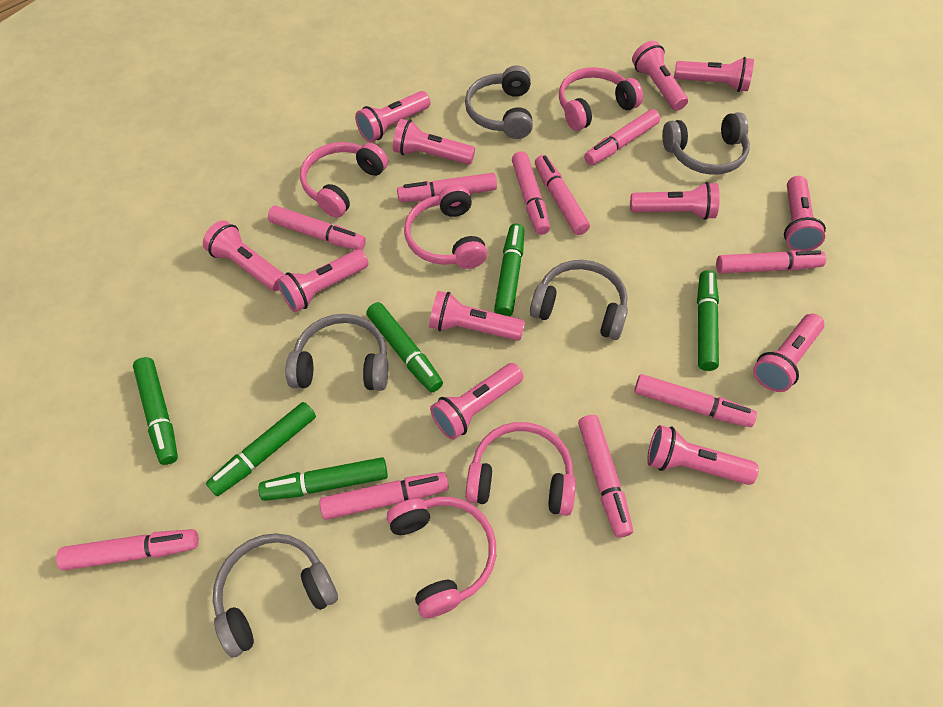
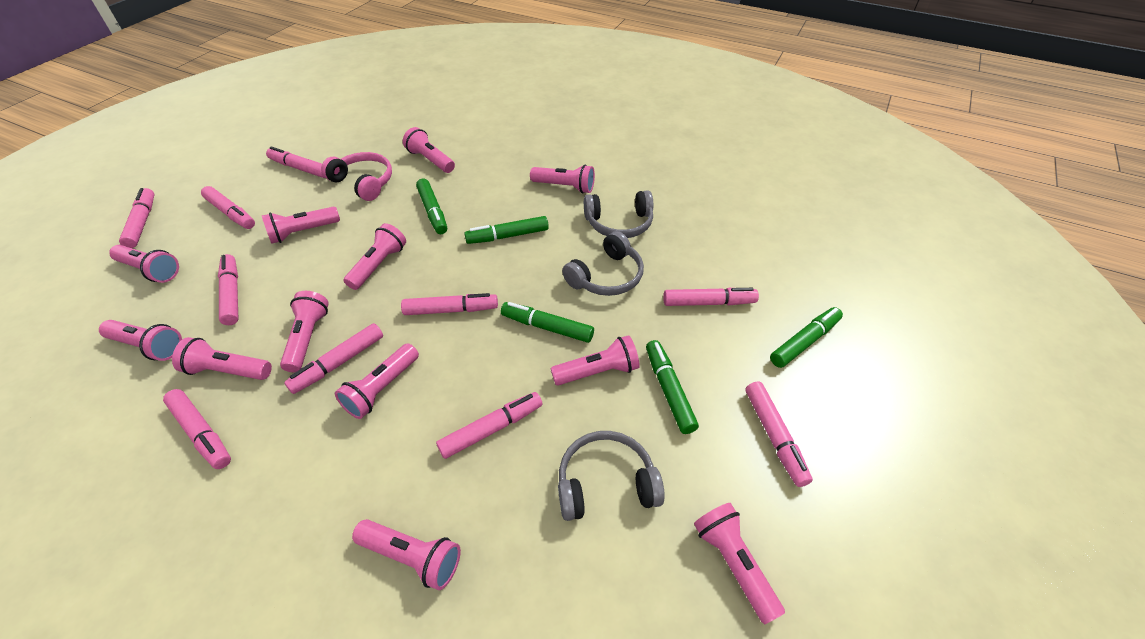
green marker: [133,357,178,465] [206,402,316,496] [258,457,388,501] [366,302,443,392] [494,224,524,317] [697,270,719,371] = 6 -> [416,179,447,234] [464,216,549,244] [501,302,594,343] [646,340,699,434] [770,307,843,368] = 5
grey headphones: [213,533,338,657] [285,314,388,391] [465,65,533,139] [530,260,628,340] [662,112,750,175] = 5 -> [558,431,665,521] [562,231,644,296] [584,191,653,238] = 3
pink headphones: [300,142,388,218] [387,497,496,618] [404,184,488,269] [465,422,576,516] [559,67,643,131] = 5 -> [321,152,392,201] = 1

